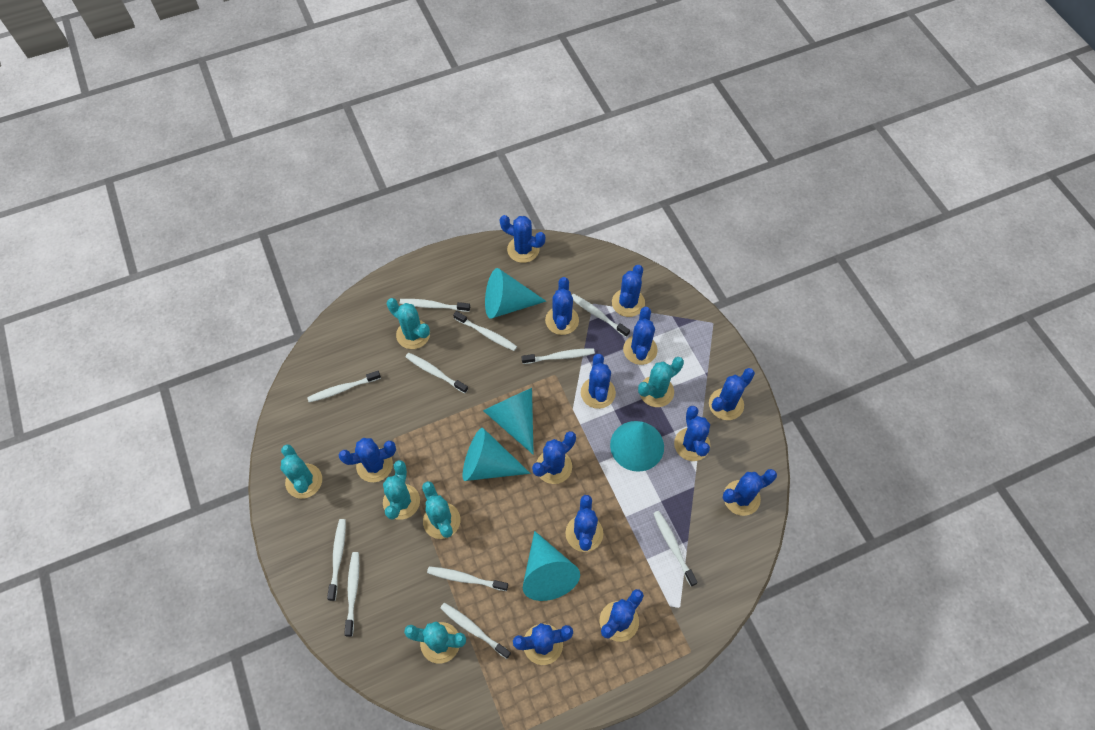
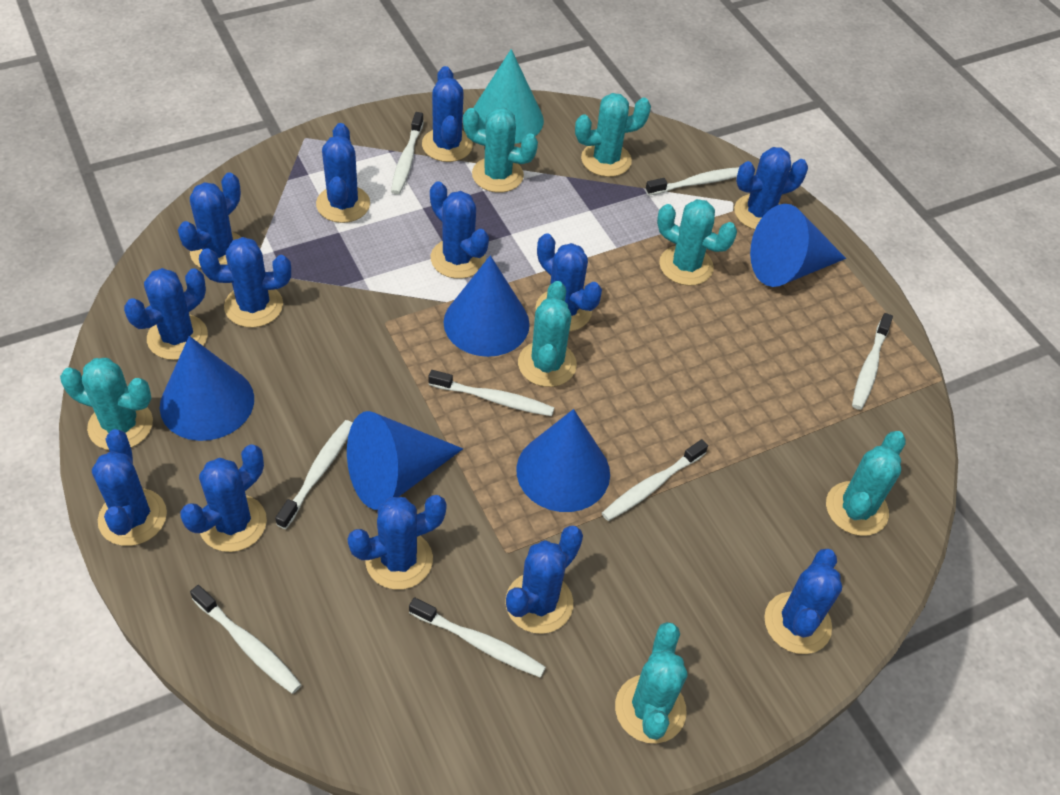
blue cone: none = 0 -> [160,336,254,441] [347,411,463,510] [443,255,530,357] [516,409,610,512] [750,204,846,287] = 5
turquoise cactus: [280,444,322,499] [383,460,420,520] [387,298,430,349] [404,621,466,664] [422,481,460,539] [638,357,684,407] = 6 -> [60,358,153,450] [463,108,538,193] [518,281,577,387] [575,93,651,177] [615,622,688,744] [657,199,737,286] [826,431,906,536] = 7
turquoise cone: [463,428,531,481] [483,388,534,455] [485,268,546,319] [523,531,580,601] [610,421,664,472] = 5 -> [473,49,544,144] = 1
white toothbrush: [307,371,381,403] [327,519,346,601] [344,552,359,637] [400,299,470,312] [406,353,468,393] [427,566,508,591] [440,603,511,659] [453,311,517,351] [522,348,595,364] [572,294,630,337] [653,511,698,586] = 11 -> [190,585,302,694] [275,420,353,529] [391,112,424,195] [409,597,546,678] [428,370,554,416] [602,439,708,521] [645,167,739,196] [852,313,893,410] = 8

